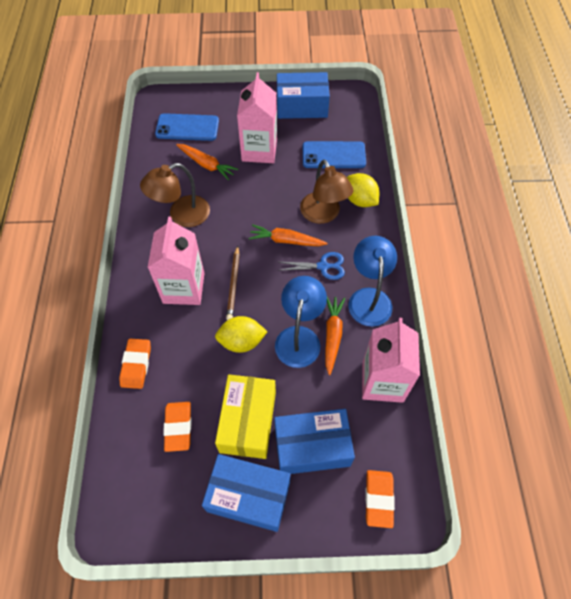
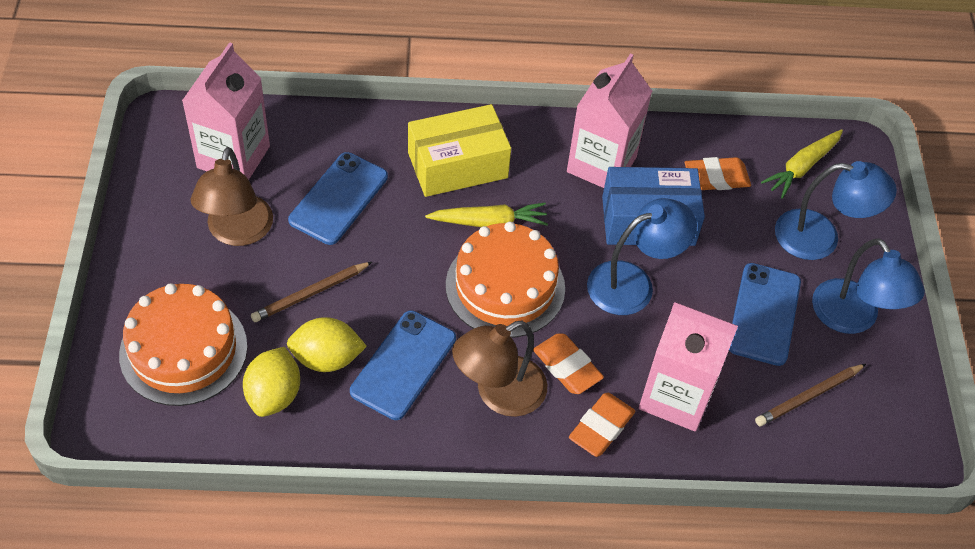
blue box: [202,454,291,532] [274,409,355,474] [277,72,330,119] = 3 -> [602,167,705,246] = 1
blue lamp: [275,276,327,368] [348,236,397,327] = 2 -> [587,198,697,315] [775,161,897,260] [812,238,925,334] = 3
blue phone: [155,113,219,141] [303,141,366,168] = 2 -> [288,152,388,245] [350,311,456,420] [729,263,801,366] = 3
blue scissors: [277,252,345,280] = 1 -> none = 0
brown pencil: [226,245,240,320] = 1 -> [251,262,372,322] [755,364,866,426] = 2
orange cake: none = 0 -> [119,283,247,406] [446,222,565,338] = 2
orange carrot: [176,144,238,181] [249,224,328,246] [325,297,345,375] = 3 -> none = 0
yellow carrot: none = 0 -> [425,203,548,227] [761,129,843,199] = 2

